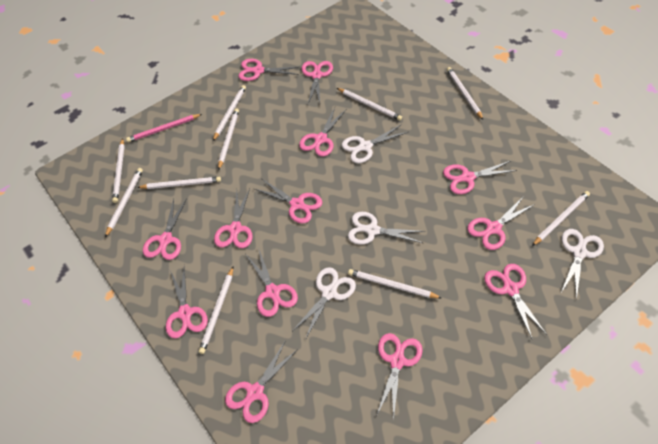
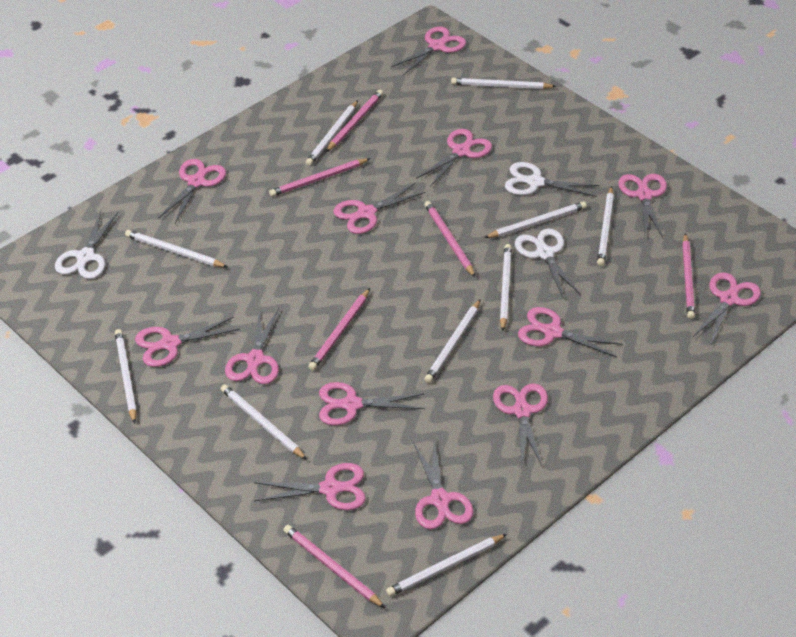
pink pencil: [126,114,202,142] = 1 -> [269,158,370,197] [283,525,385,608] [308,288,370,371] [326,90,383,152] [424,201,475,277] [682,233,695,319] = 6
white scissors: [293,267,356,340] [342,124,408,163] [348,212,425,245] [561,229,604,300] = 4 -> [55,211,118,279] [505,162,600,197] [515,228,581,299] = 3

